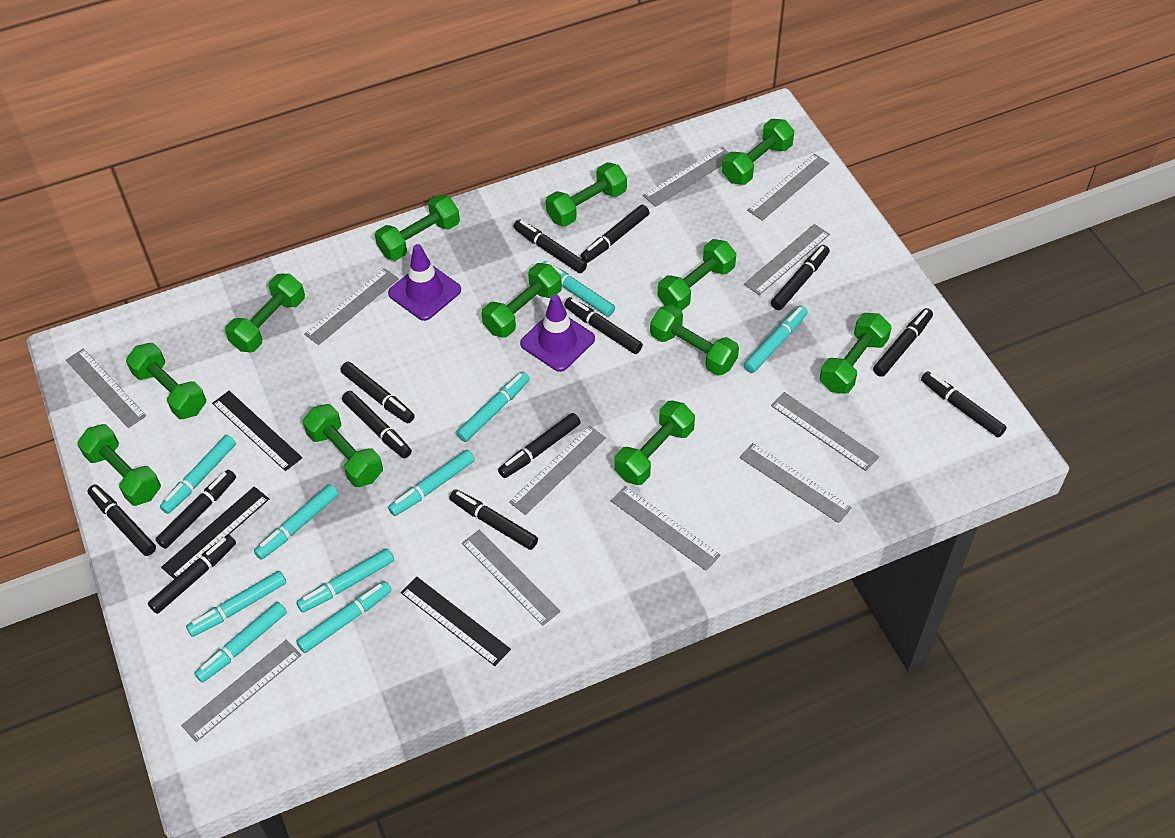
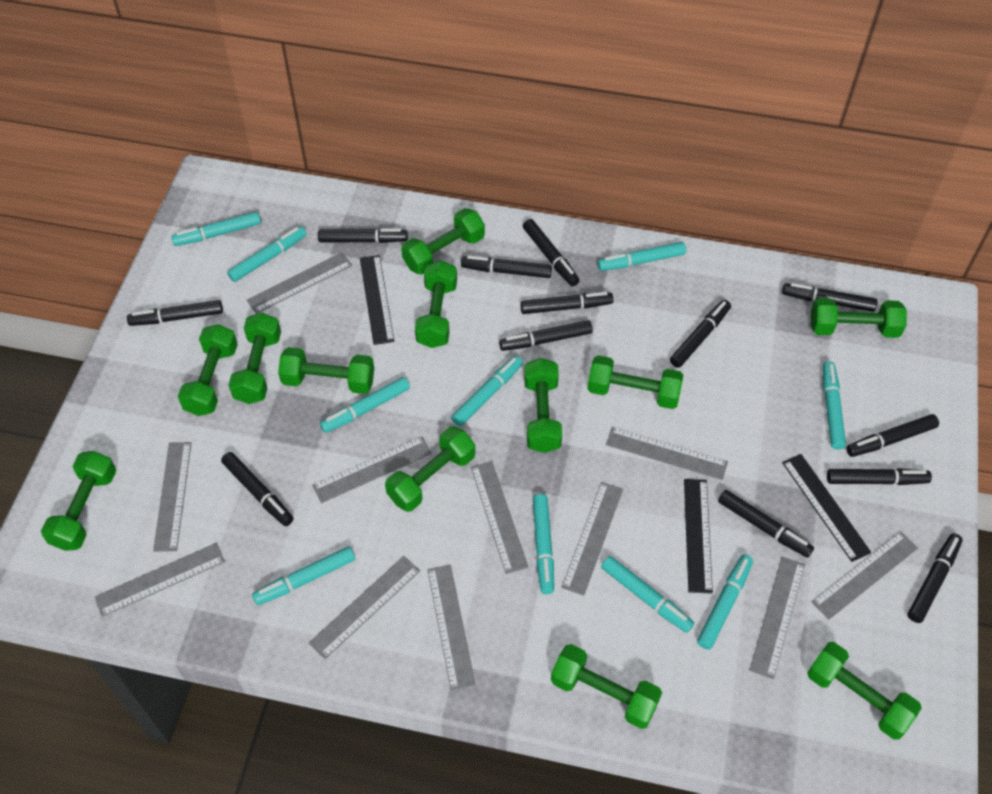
purple traffic cone: [388,244,461,321] [520,294,595,372] = 2 -> none = 0

